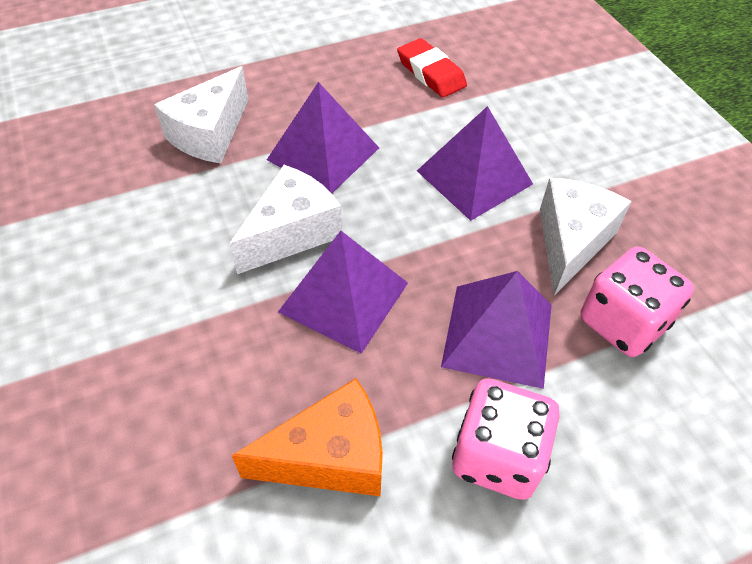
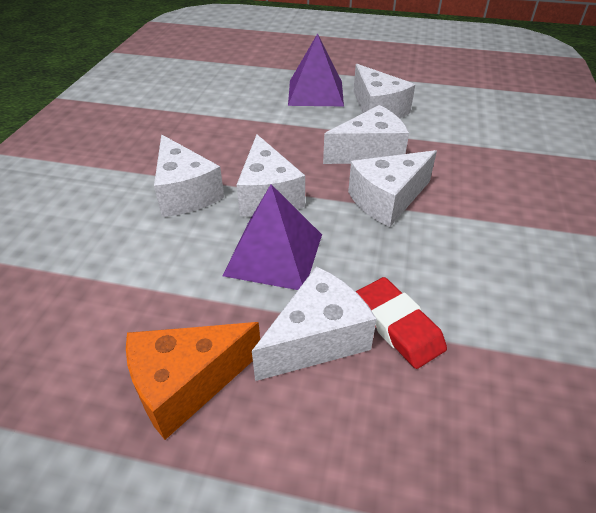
pink dice: [452,378,560,500] [580,247,694,357] = 2 -> none = 0
purple pyramid: [267,82,379,193] [278,231,408,354] [417,106,533,221] [441,271,552,389] = 4 -> [223,184,322,290] [288,33,344,106] = 2
white cheese: [154,66,248,163] [229,165,342,274] [540,178,632,296] = 3 -> [154,135,224,217] [237,134,305,217] [252,266,377,381] [323,105,409,164] [348,150,437,227] [353,64,415,119] = 6

